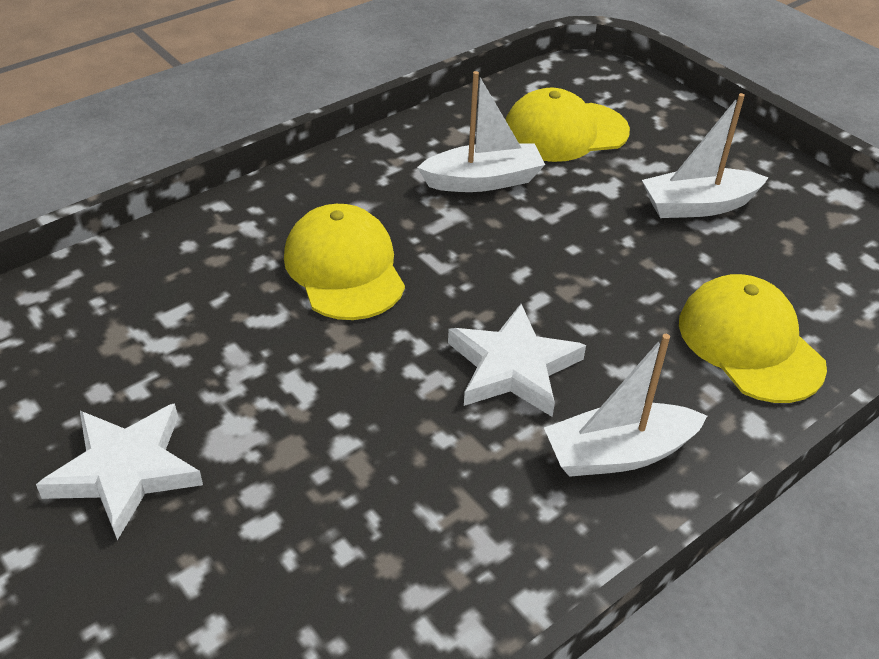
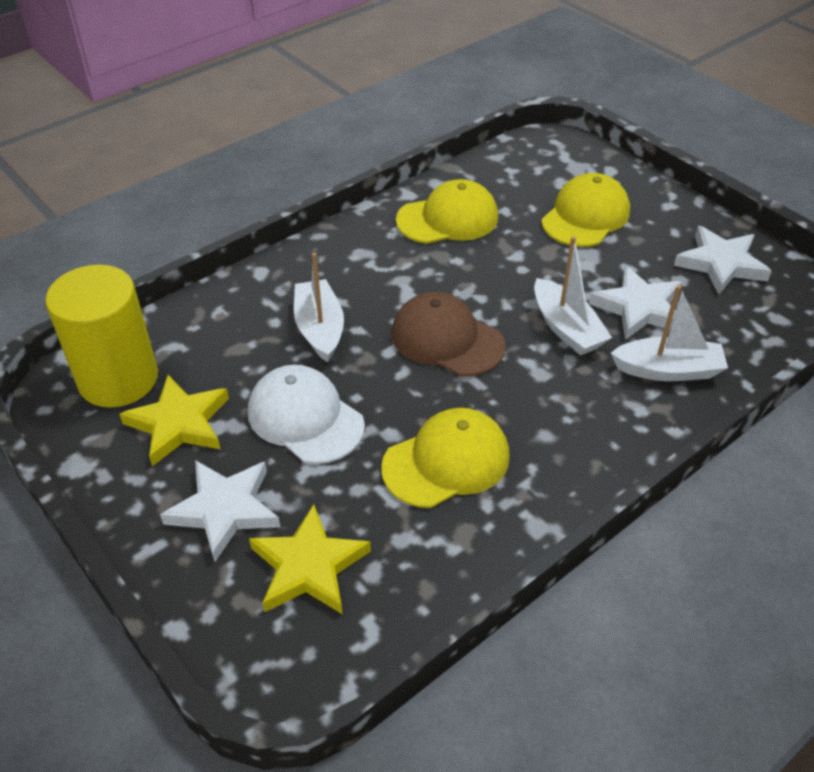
brown cap: none = 0 -> [391,292,506,376] = 1
white cap: none = 0 -> [248,365,365,464] = 1
white star: [36,403,203,540] [448,304,586,417] = 2 -> [160,460,280,562] [589,266,682,340] [674,226,772,294] = 3
yellow cylinder: none = 0 -> [45,265,158,408] = 1
yellow star: none = 0 -> [120,375,229,466] [249,504,371,614] = 2

